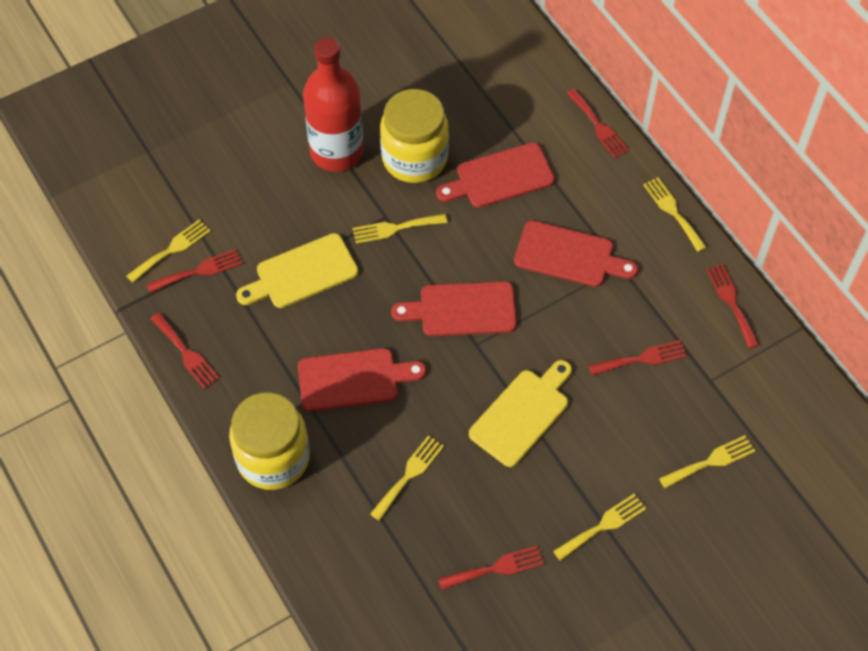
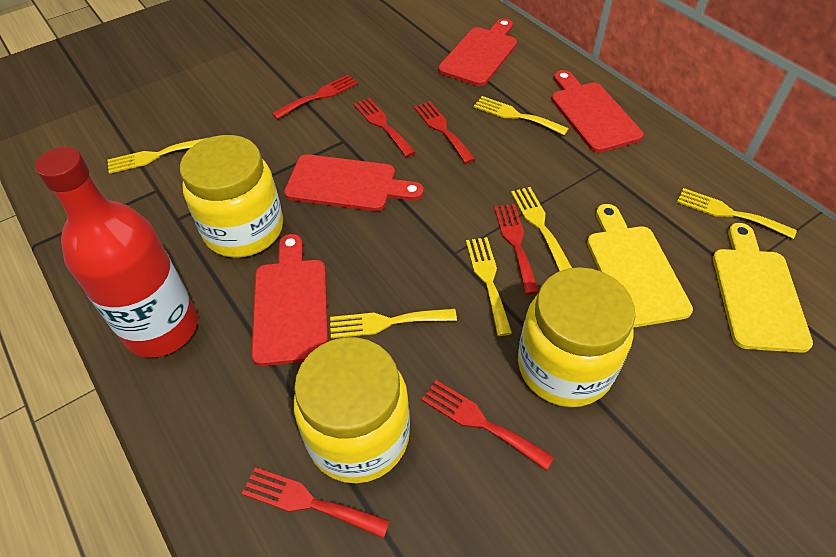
yellow jar: [229,392,310,490] [380,89,449,183] = 2 -> [180,135,283,258] [294,337,410,483] [518,267,635,407] = 3

